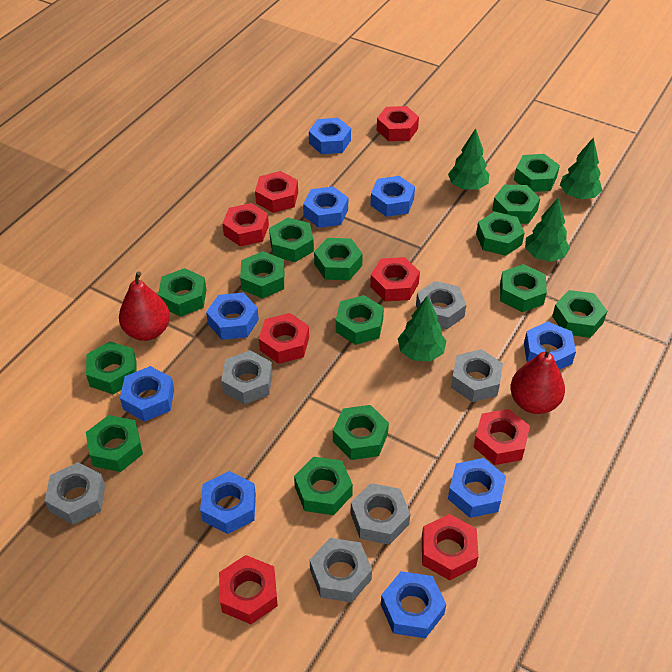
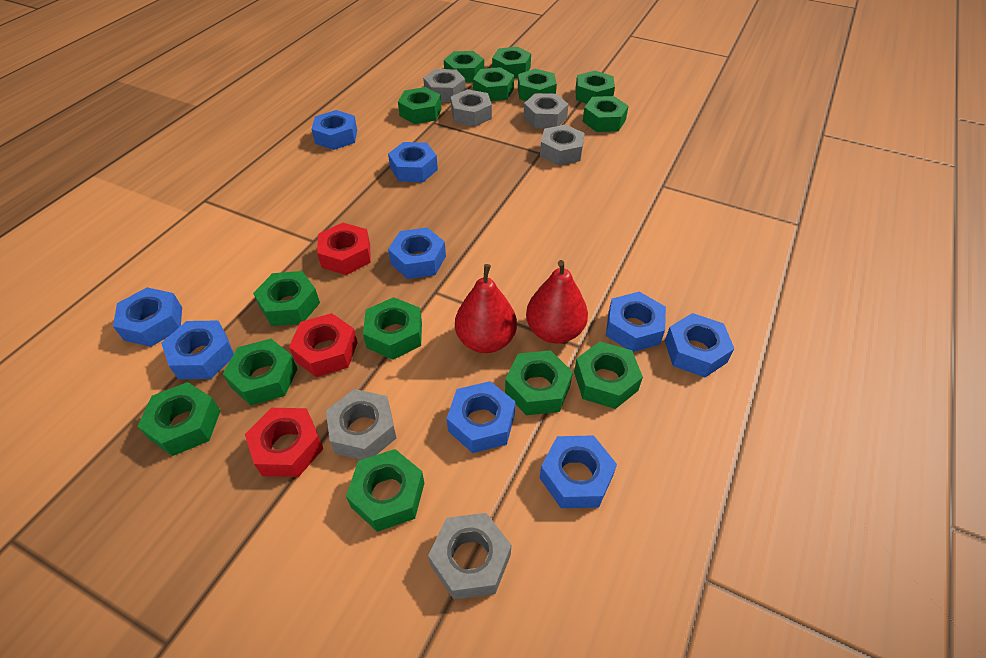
green tree: [398,296,446,361] [448,129,489,190] [525,198,570,262] [560,137,602,199] = 4 -> none = 0
red nut: [219,555,278,624] [222,203,269,246] [255,171,298,213] [259,313,309,364] [370,257,420,302] [377,106,419,141] [422,514,479,580] [473,409,530,465] = 8 -> [245,408,323,477] [289,313,358,377] [317,223,371,275] = 3

